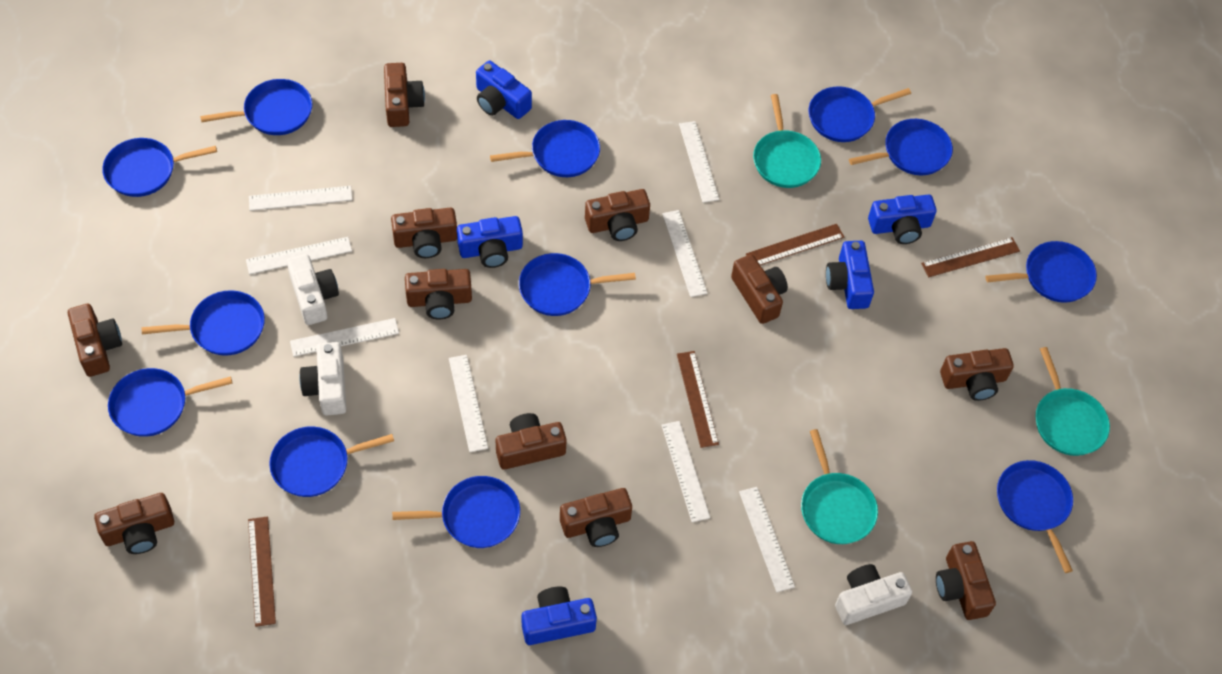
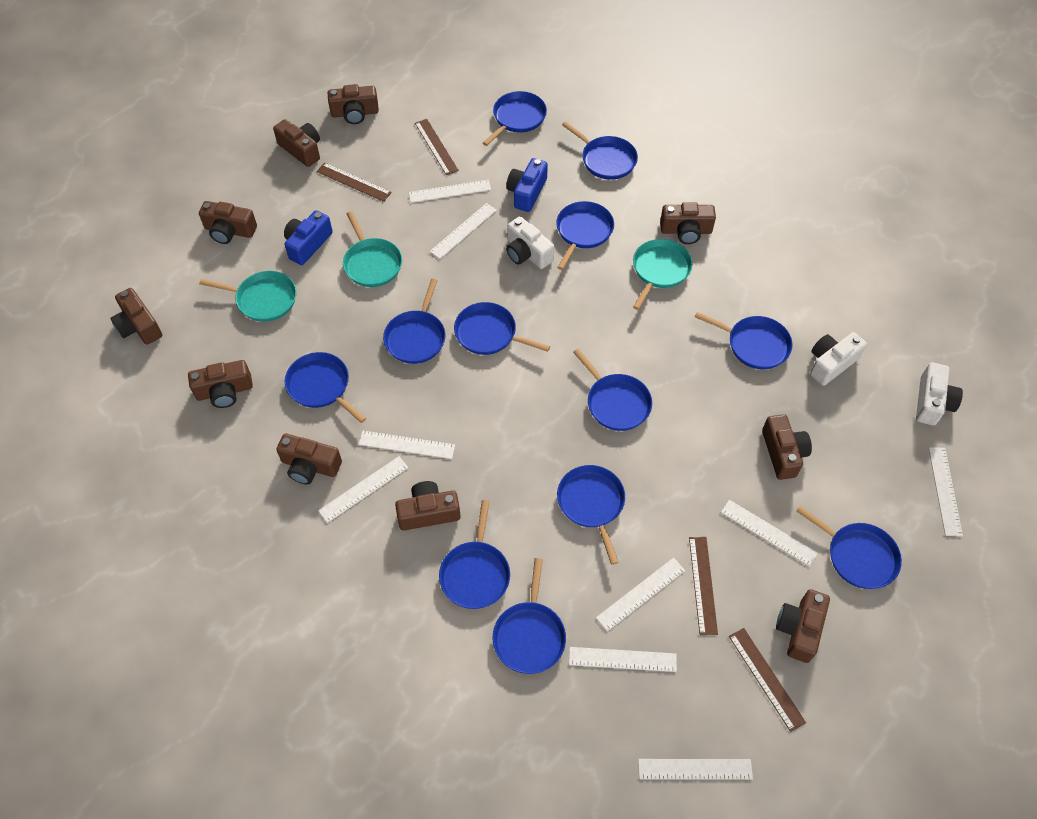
blue camera: [457,216,523,268] [476,61,532,119] [522,587,597,645] [826,241,874,309] [868,195,937,244] = 5 -> [284,210,333,265] [506,158,548,212] = 2
brown camera: [68,304,122,377] [94,493,174,554] [384,63,425,127] [391,208,457,258] [405,269,472,319] [496,413,567,470] [560,488,632,547] [585,189,650,241] [731,254,788,324] [936,541,996,620] [940,348,1014,401] = 11 -> [111,288,162,345] [188,360,253,408] [199,201,257,244] [273,119,320,167] [276,434,342,484] [328,84,379,124] [395,481,461,531] [660,202,716,244] [762,414,812,480] [776,589,830,663] = 10
white ruler: [246,237,352,274] [249,186,352,211] [290,318,399,357] [449,355,488,452] [661,421,710,522] [662,210,708,297] [679,121,719,203] [739,487,795,592] = 8 -> [318,456,409,523] [358,431,455,459] [408,180,491,203] [430,203,497,259] [569,647,677,672] [596,558,685,632] [638,759,753,780] [721,500,818,567] [929,447,963,536] = 9

